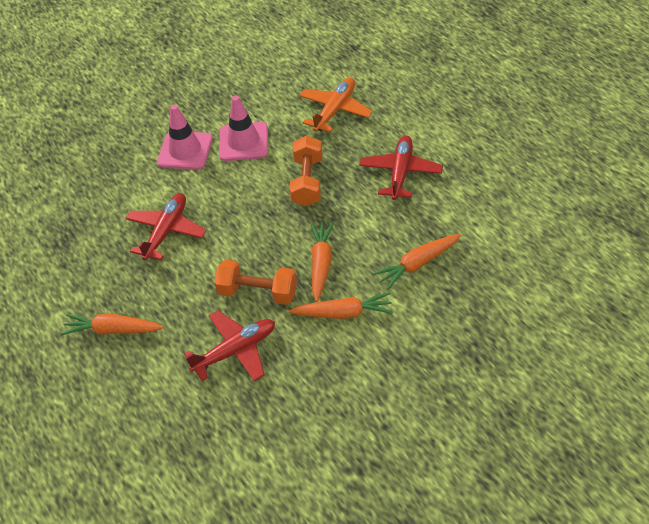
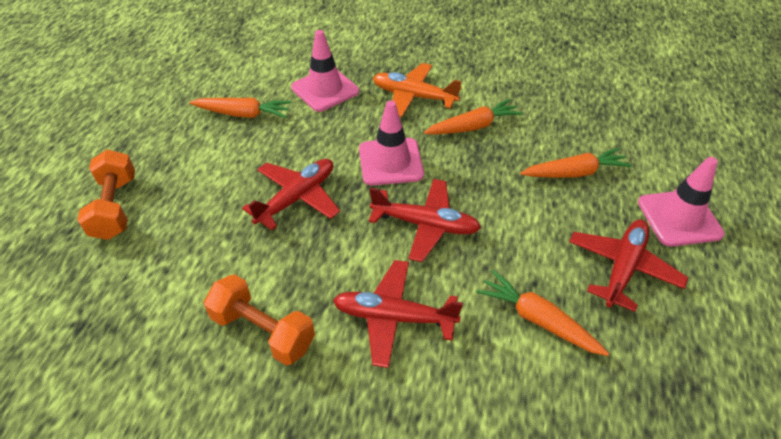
pink traffic cone: [157,105,213,170] [219,96,268,161] = 2 -> [291,30,359,112] [359,101,424,185] [638,157,725,247] = 3
red plane: [126,193,206,260] [184,310,275,381] [359,135,443,200] = 3 -> [242,159,340,230] [333,260,463,368] [369,179,481,262] [569,220,689,312] = 4

